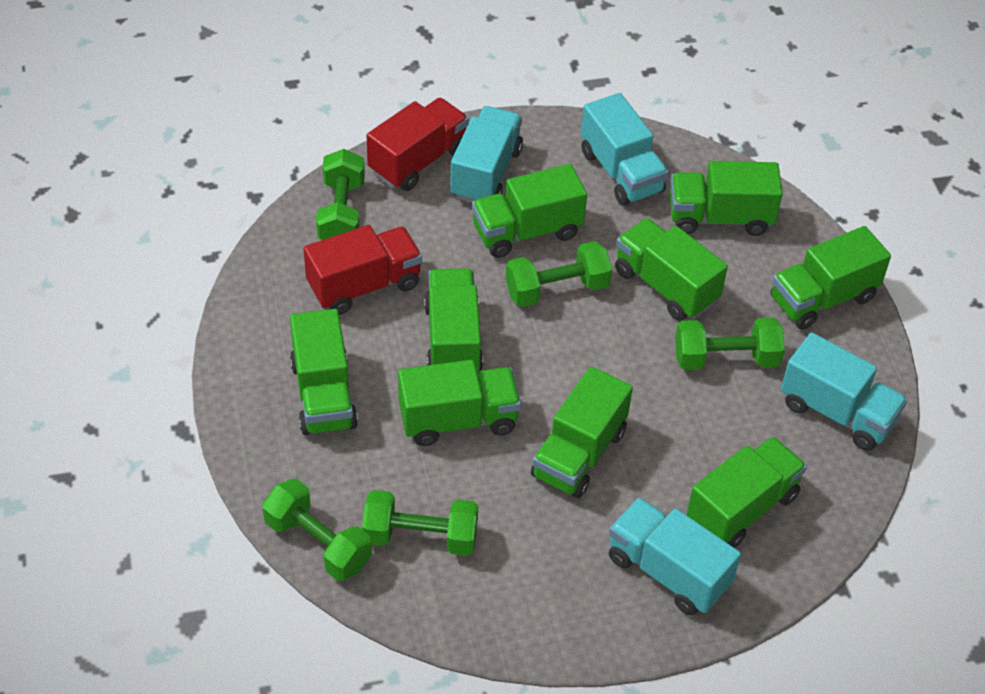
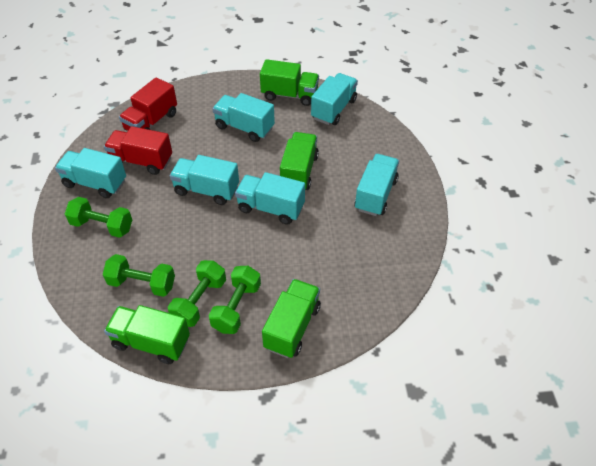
green dumbbell: [262,479,372,581] [316,149,365,240] [362,490,478,556] [506,241,612,307] [675,318,785,370] = 5 -> [65,197,132,238] [103,254,175,297] [168,260,226,327] [209,266,261,334] = 4
green truck: [290,309,358,435] [398,360,521,446] [424,268,483,372] [472,164,587,258] [531,366,633,498] [615,218,728,321] [670,161,783,236] [687,436,807,548] [771,226,891,330] = 9 -> [104,305,190,364] [260,59,319,106] [262,279,321,358] [280,132,319,190] = 4
turquoise truck: [450,106,523,203] [581,93,669,206] [609,497,741,616] [781,332,908,451] = 4 -> [55,148,126,198] [170,155,239,205] [212,93,275,142] [235,172,305,225] [311,73,358,125] [354,154,399,216] = 6

